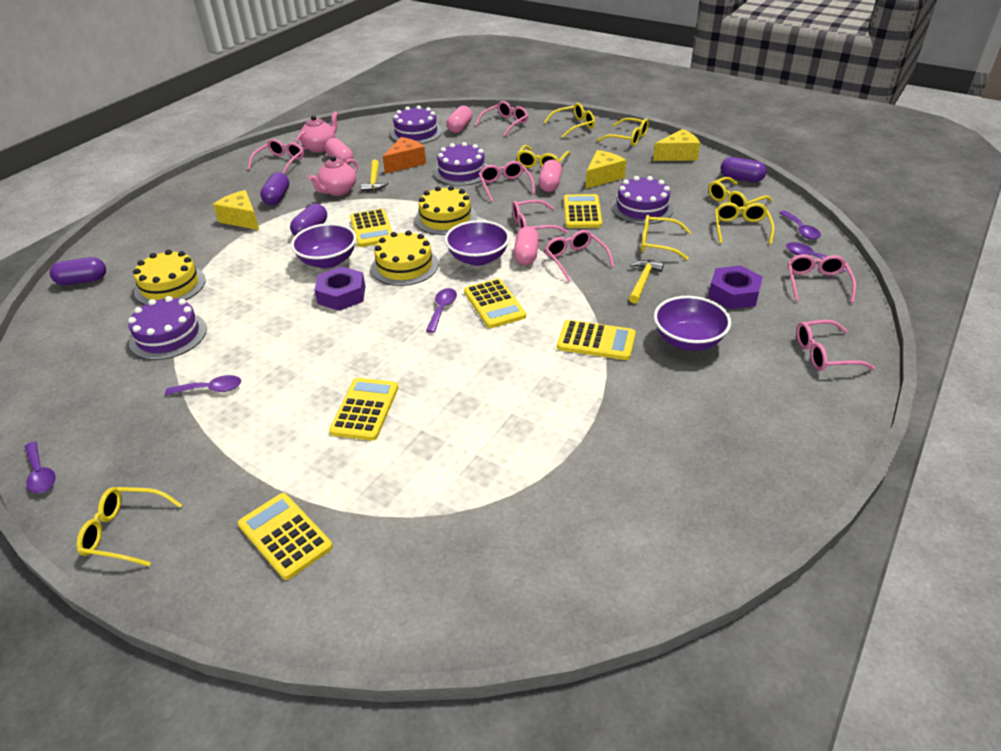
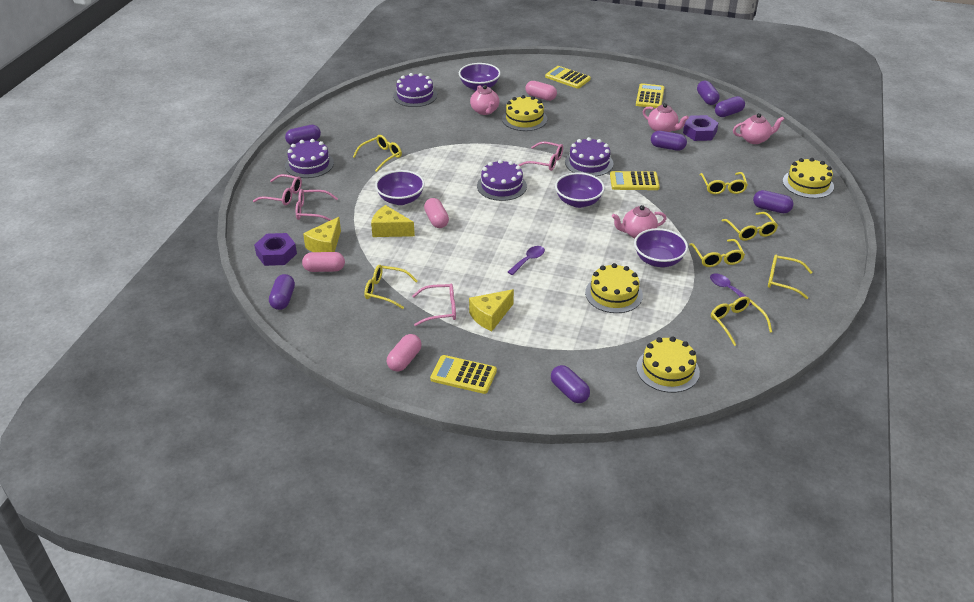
orange cheese: [383,137,426,174] = 1 -> none = 0
pink glasses: [248,139,304,174] [475,101,528,137] [479,161,535,202] [512,200,568,233] [545,230,614,282] [788,254,856,303] [796,320,875,371] = 7 -> [253,174,302,206] [296,189,338,221] [412,284,456,326] [519,141,563,171] = 4
pink teapot: [296,111,338,153] [309,156,358,196] = 2 -> [470,85,499,115] [612,205,667,238] [643,103,689,132] [733,113,784,144] = 4
purple bowl: [291,223,357,269] [445,220,510,266] [654,296,731,351] = 3 -> [375,170,425,205] [459,63,501,91] [555,172,605,208] [634,228,688,267] = 4
purple capsule: [50,257,106,285] [260,172,290,205] [290,204,327,236] [720,157,767,182] = 4 -> [269,274,295,310] [285,125,321,145] [551,365,590,403] [651,131,687,151] [697,81,720,105] [715,96,745,117] [753,190,793,213] = 7
purple spoon: [25,441,56,493] [165,375,241,395] [426,288,457,333] [779,211,821,240] [786,242,847,272] = 5 -> [508,246,545,275] [710,273,751,305] = 2
yellow cake: [133,249,206,305] [371,230,439,286] [415,186,477,235] = 3 -> [502,95,547,131] [585,263,643,313] [636,337,700,393] [783,158,834,198] = 4
yellow calculator: [238,493,333,580] [329,378,398,441] [350,209,392,247] [464,278,526,328] [557,320,636,360] [564,194,602,228] = 6 -> [430,355,497,394] [545,66,591,89] [610,171,660,190] [636,83,664,108] = 4
yellow hammer: [361,159,389,192] [629,260,664,304] = 2 -> none = 0

